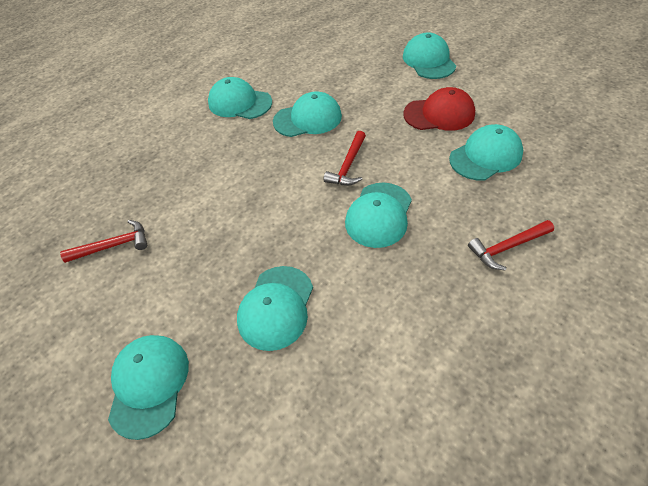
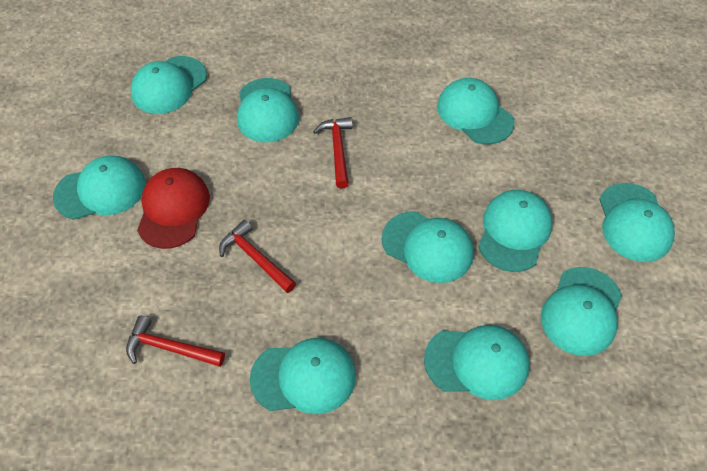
turquoise cap: [108,335,189,440] [208,77,272,119] [237,266,313,351] [273,92,342,137] [345,183,412,248] [403,32,456,79] [449,124,523,181] = 7 -> [53,156,145,220] [130,56,207,114] [237,78,299,142] [250,338,356,414] [382,211,474,283] [424,325,529,400] [437,78,515,144] [478,190,553,272] [541,267,622,356] [599,183,675,262] = 10

